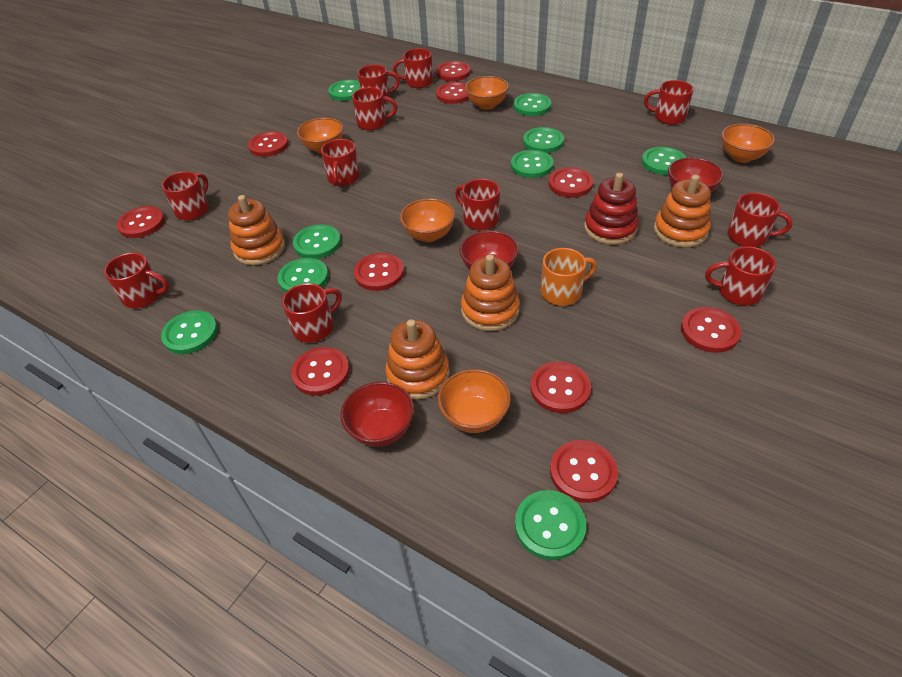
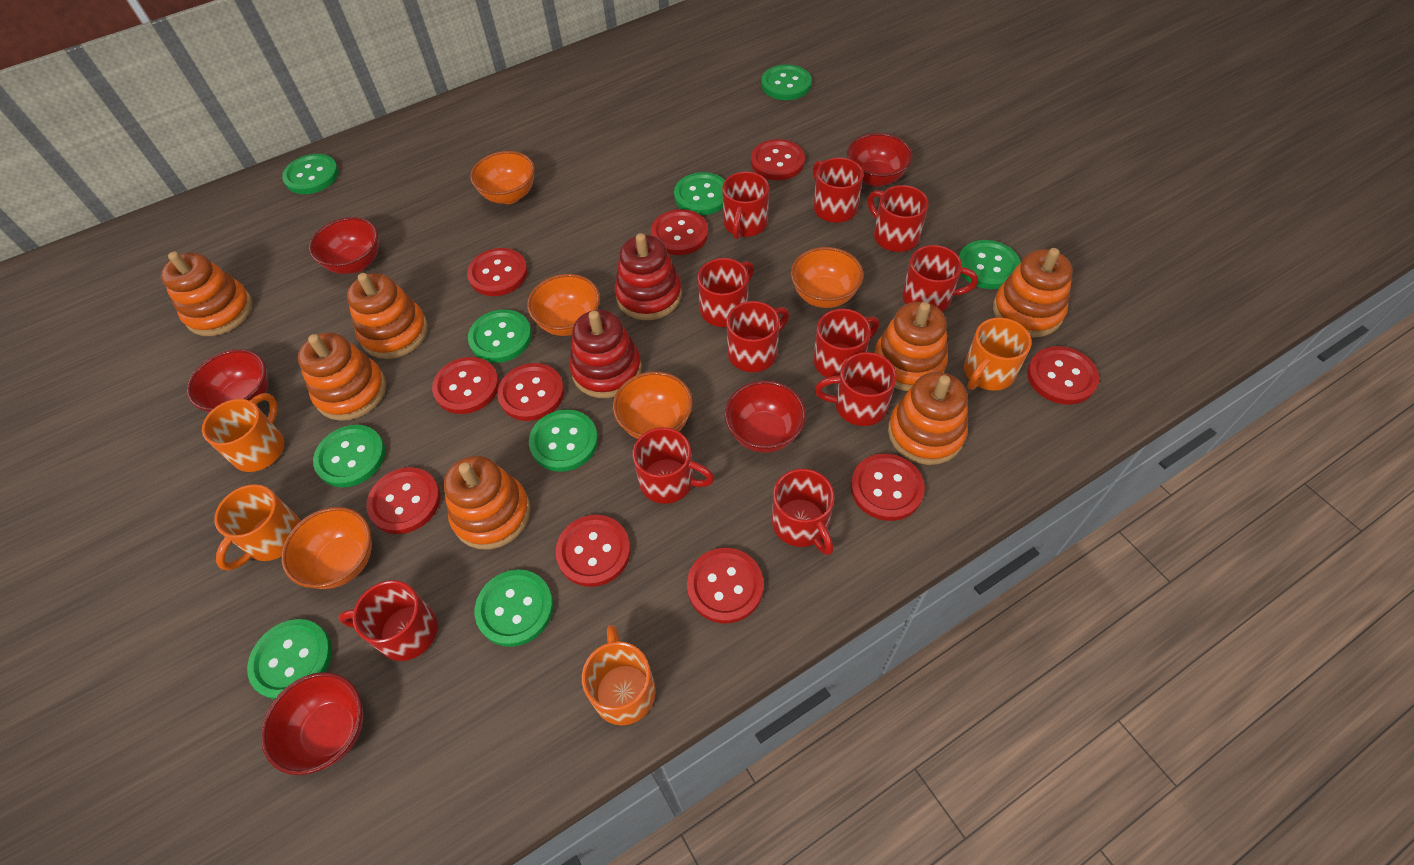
orange mug: [541,248,597,306] = 1 -> [202,393,284,472] [214,484,300,571] [582,625,656,725] [964,317,1032,391] = 4
orange stacking toy: [228,195,285,265] [385,319,450,400] [461,254,520,331] [654,175,711,248] = 4 -> [161,251,252,336] [298,333,386,421] [347,273,428,359] [444,456,531,550] [874,302,948,391] [888,372,968,465] [993,248,1073,338] = 7
red bowl: [341,382,414,447] [460,230,519,270] [668,157,723,192] = 3 -> [187,349,268,413] [261,672,363,775] [309,217,379,274] [725,381,806,453] [847,133,913,187] = 5
red stacking toy: [584,173,639,245] = 1 -> [570,310,642,398] [615,233,682,320] = 2

